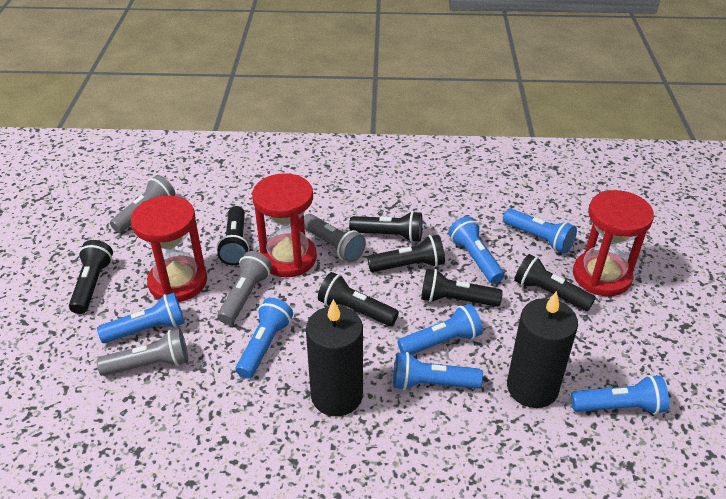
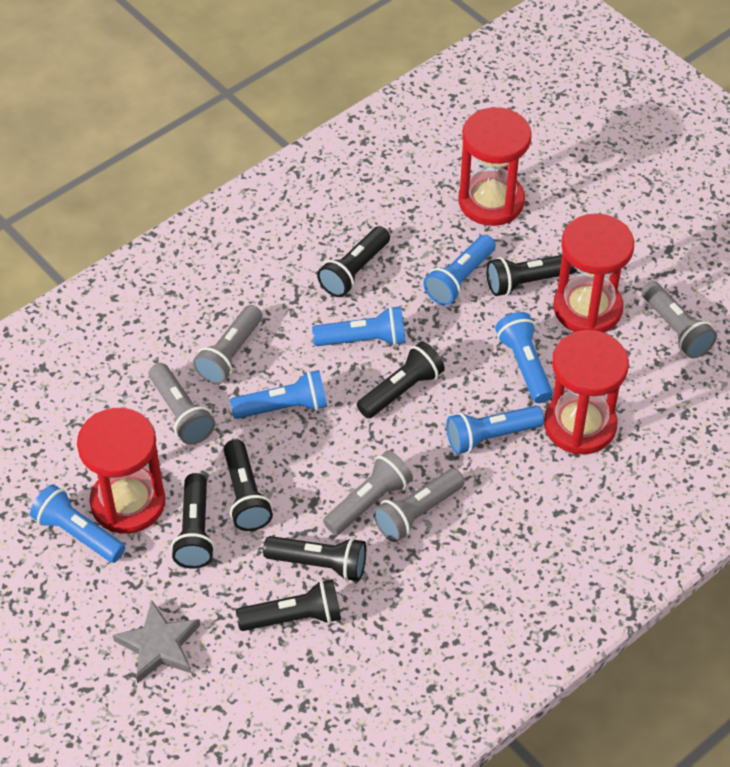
black candle: [306,299,363,416] [507,291,578,408] = 2 -> none = 0
blue flashlight: [97,293,185,343] [236,298,293,379] [393,352,483,390] [397,304,483,355] [448,216,504,284] [503,209,577,254] [571,375,669,415] = 7 -> [30,484,125,563] [230,370,327,419] [312,306,406,346] [423,235,496,305] [446,406,544,454] [495,312,553,403] = 6
grey flashlight: [97,329,188,376] [110,175,175,233] [217,251,272,325] [304,214,366,262] = 4 -> [149,363,215,445] [193,305,262,384] [323,450,413,535] [373,468,465,542] [642,281,717,358] = 5
grey star: none = 0 -> [113,601,200,684] = 1
red hourglass: [131,196,207,302] [252,173,317,277] [573,190,654,296] = 3 -> [77,408,165,534] [459,107,531,226] [544,330,629,454] [553,213,634,333] = 4

